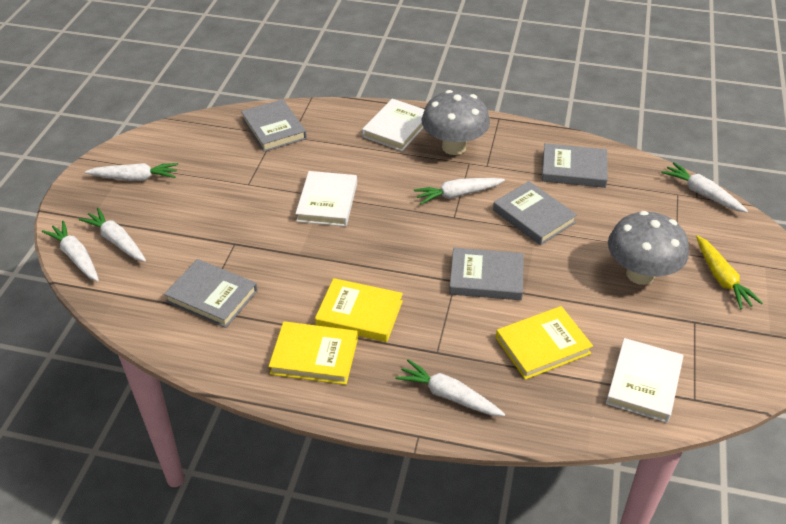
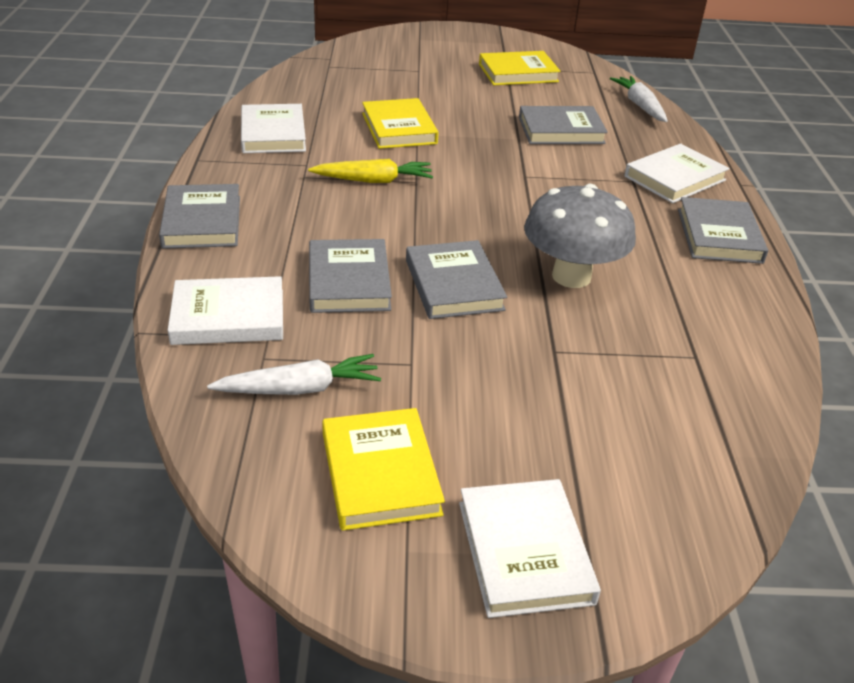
grey mushroom: [421,90,490,155] [608,211,689,285] = 2 -> [524,184,636,288] = 1
white book: [295,171,357,226] [362,99,425,151] [606,338,683,423] = 3 -> [168,276,283,345] [241,104,306,153] [459,479,601,618] [624,144,730,203] = 4
white carrot: [42,221,99,281] [79,208,146,262] [85,163,178,181] [395,359,505,416] [414,178,505,205] [661,162,748,213] = 6 -> [207,354,381,395] [610,76,668,122] = 2

